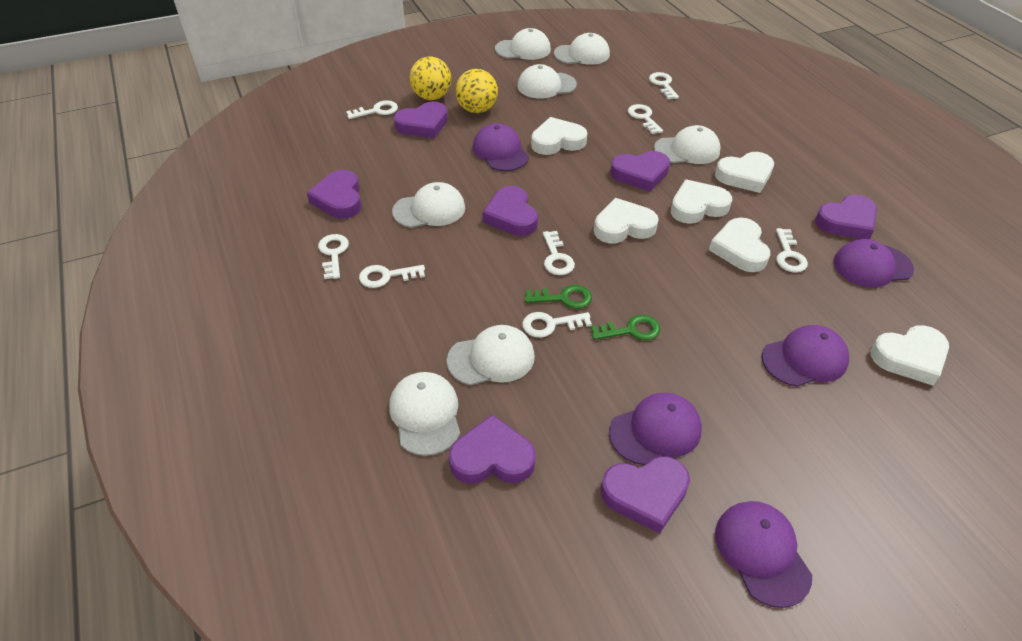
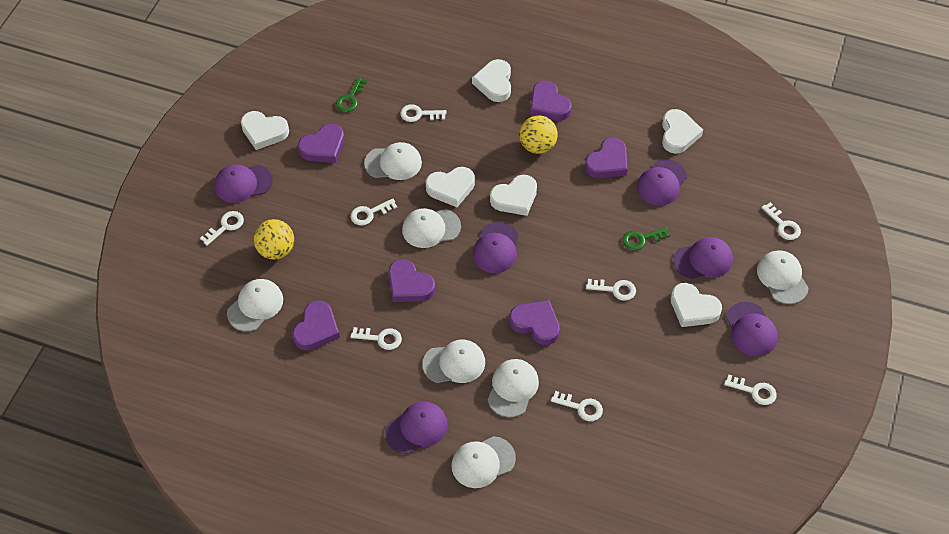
purple cap: [473,123,529,171] [609,393,702,465] [715,501,812,608] [762,325,849,387] [834,239,914,288] = 5 -> [215,164,273,203] [385,401,448,454] [473,222,519,273] [637,159,687,206] [673,237,733,279] [726,302,778,356] = 6
purple heart: [307,170,361,219] [394,102,448,138] [449,415,536,484] [482,186,538,236] [601,456,690,534] [610,151,670,192] [815,195,877,240] = 7 -> [292,300,340,351] [298,124,344,163] [389,259,435,302] [509,300,560,345] [530,81,572,121] [585,138,627,178] = 6

